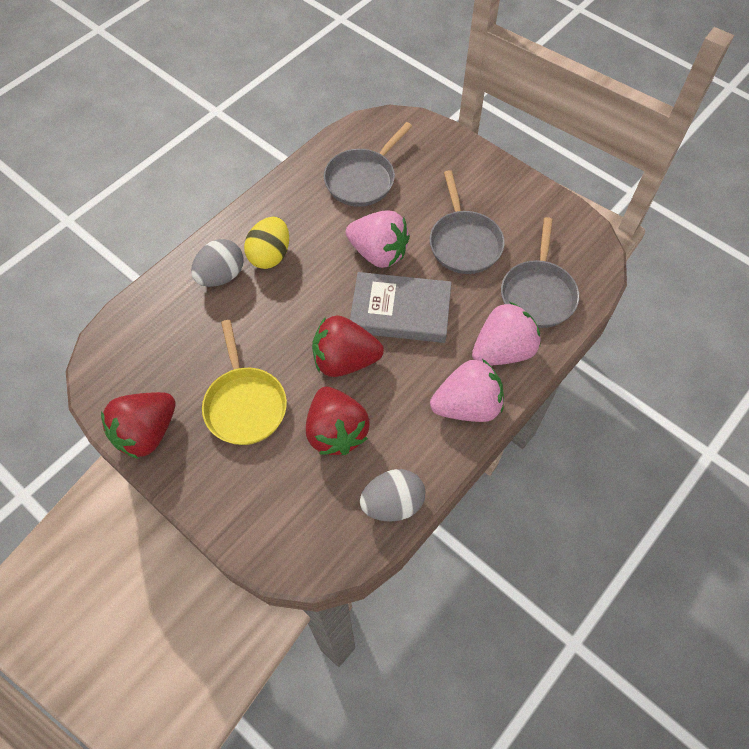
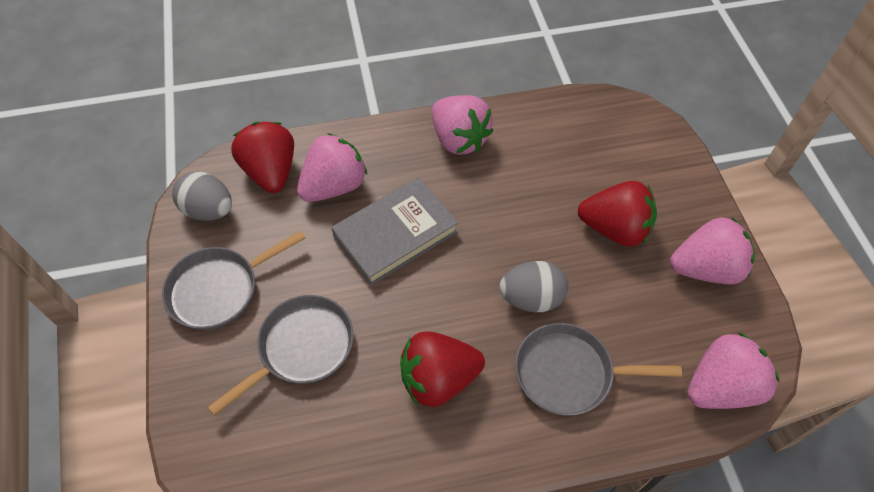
pink strawberry: [346,210,410,268] [430,359,504,422] [472,302,541,366] = 3 -> [297,133,367,202] [432,95,493,155] [670,218,754,284] [688,332,779,409] = 4
yellow egg: [244,217,289,269] = 1 -> none = 0
yellow pan: [202,320,287,445] = 1 -> none = 0

